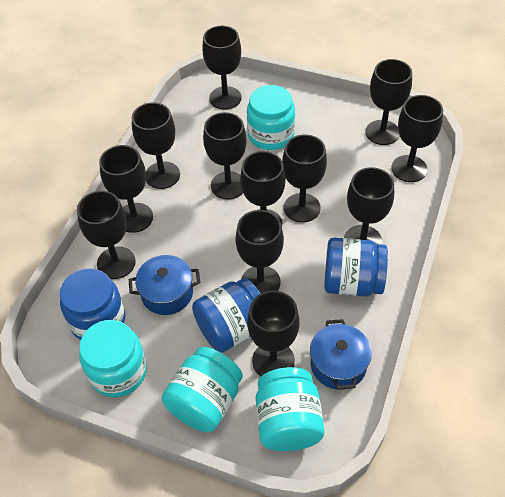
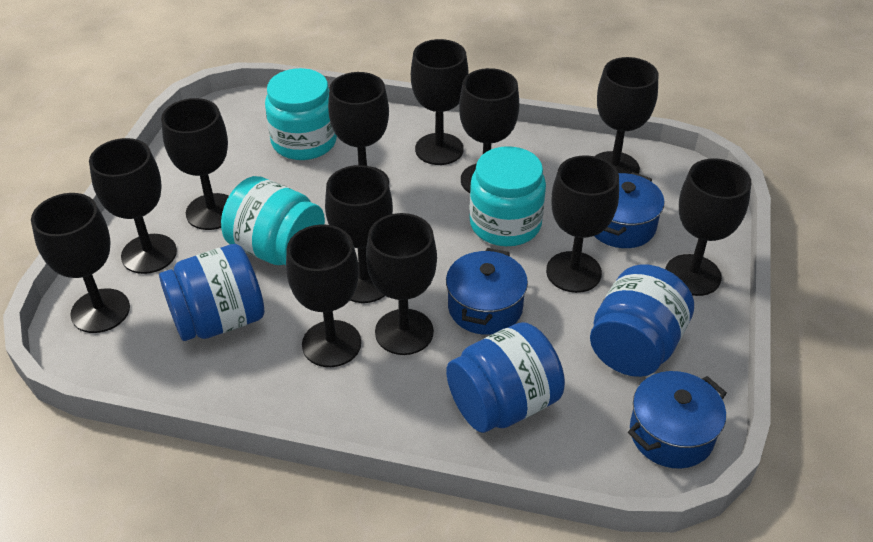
blue pot: [129,255,201,315] [310,319,372,390] = 2 -> [446,248,528,335] [594,172,664,248] [628,371,727,468] = 3
turquoise jar: [79,320,147,397] [162,347,243,432] [247,85,295,150] [256,367,325,451] = 4 -> [221,176,325,265] [265,68,337,160] [469,146,546,246] = 3

